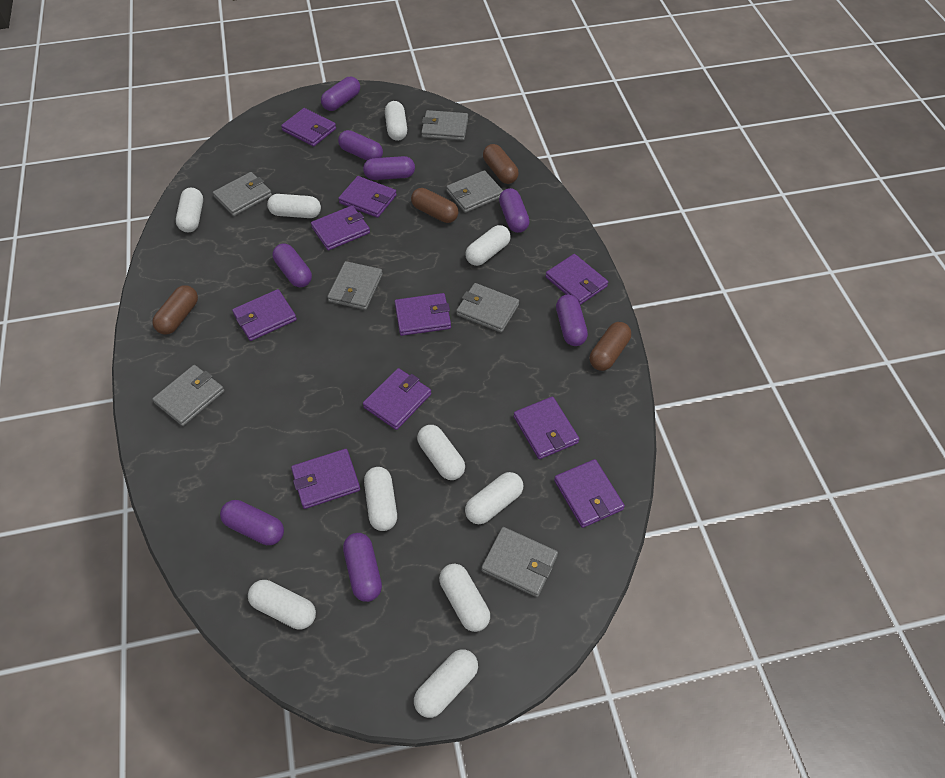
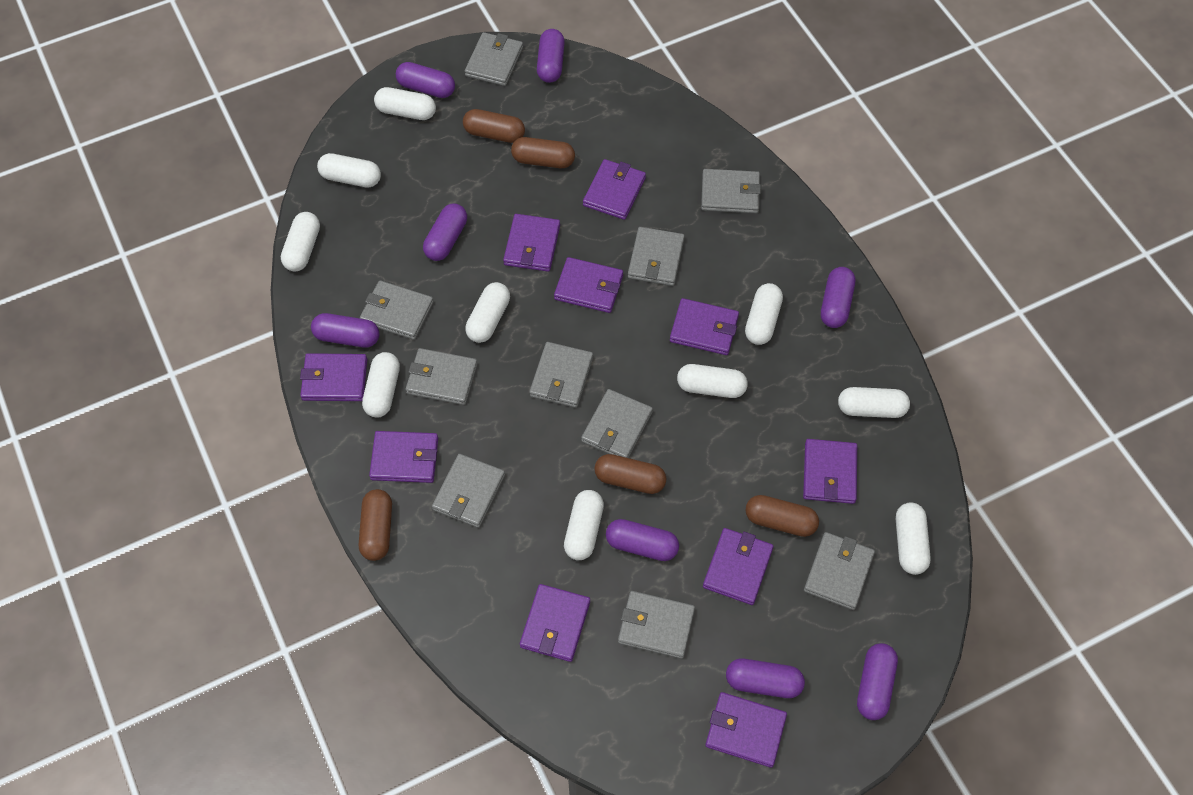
brown capsule: [152,285,198,334] [411,188,459,223] [483,144,519,184] [590,322,631,371] = 4 -> [359,489,392,561] [463,109,525,143] [511,137,575,168] [594,454,666,494] [745,495,819,537] = 5
grey wallet: [152,365,224,426] [213,172,272,216] [327,261,383,310] [421,110,468,141] [446,170,503,213] [456,283,519,333] [481,527,558,597] = 7 -> [360,280,434,340] [405,348,477,405] [432,454,505,528] [465,32,523,86] [529,342,593,408] [581,389,653,458] [618,591,695,659] [628,227,685,286] [701,169,761,213] [804,532,875,610] = 10

